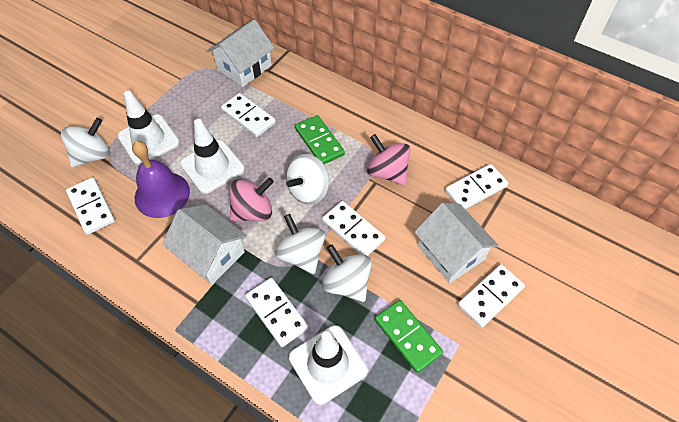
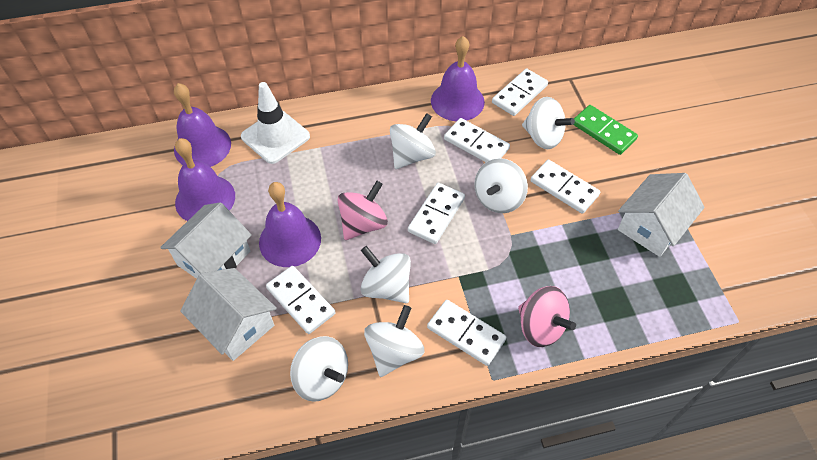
green domino: [295,115,345,164] [375,300,443,373] = 2 -> [573,105,638,155] = 1
purple bell: [132,141,190,218] = 1 -> [174,83,231,167] [175,138,235,221] [259,182,321,267] [431,36,485,121] = 4
white spinning top: [61,118,110,168] [275,214,325,274] [286,154,329,205] [322,244,372,302] = 4 -> [290,336,348,402] [361,246,411,303] [364,305,425,377] [390,113,436,169] [474,158,528,213] [522,97,575,149] = 6
white traffic cone: [118,91,179,165] [180,119,245,194] [289,325,368,405] = 3 -> [241,82,310,164] = 1

